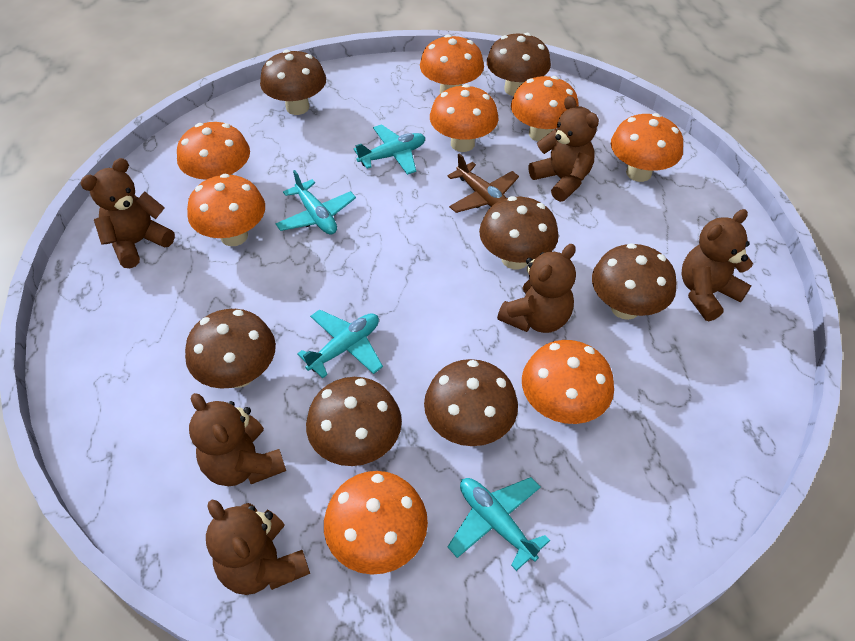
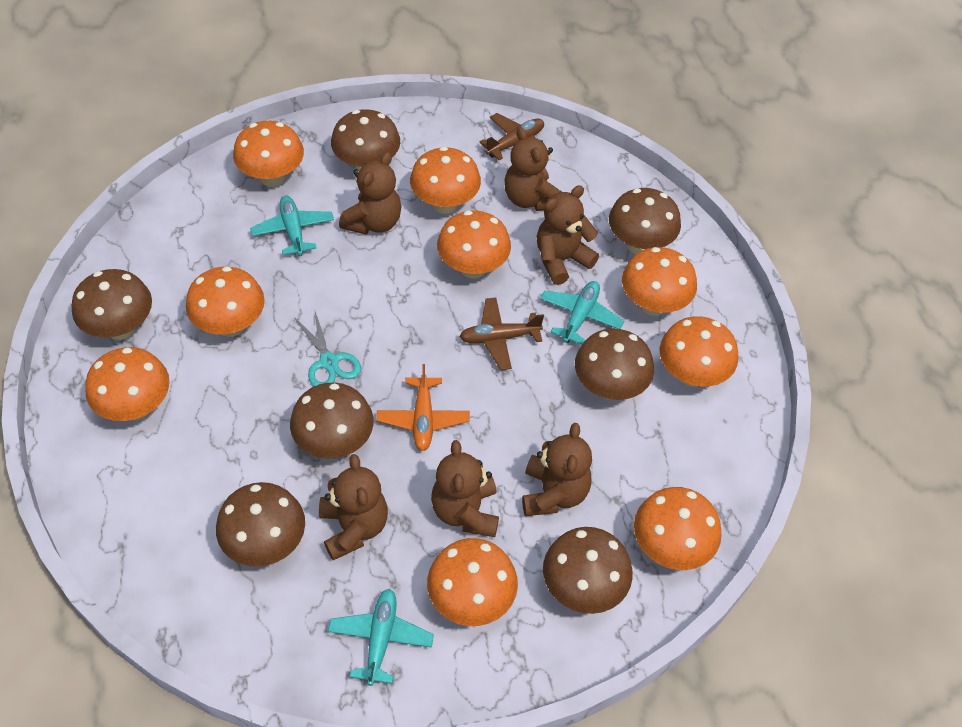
brown plane: [447,153,519,213] = 1 -> [460,297,544,370] [480,113,544,160] = 2
orange mushroom: [177,122,250,180] [187,174,265,246] [324,471,428,575] [420,34,484,94] [430,84,498,152] [511,76,579,142] [522,340,614,424] [611,113,683,182] = 8 -> [85,347,170,421] [186,266,265,337] [233,121,304,187] [410,147,481,214] [427,538,518,626] [437,210,511,279] [622,247,697,316] [634,487,722,570] [659,316,738,387] = 9
orange plane: none = 0 -> [376,364,470,451] = 1
turquoise plane: [275,170,356,234] [297,309,383,378] [354,124,425,175] [448,477,550,571] = 4 -> [250,196,334,256] [328,589,434,686] [540,281,624,345] = 3
turquoise scissors: none = 0 -> [294,312,361,386] = 1

